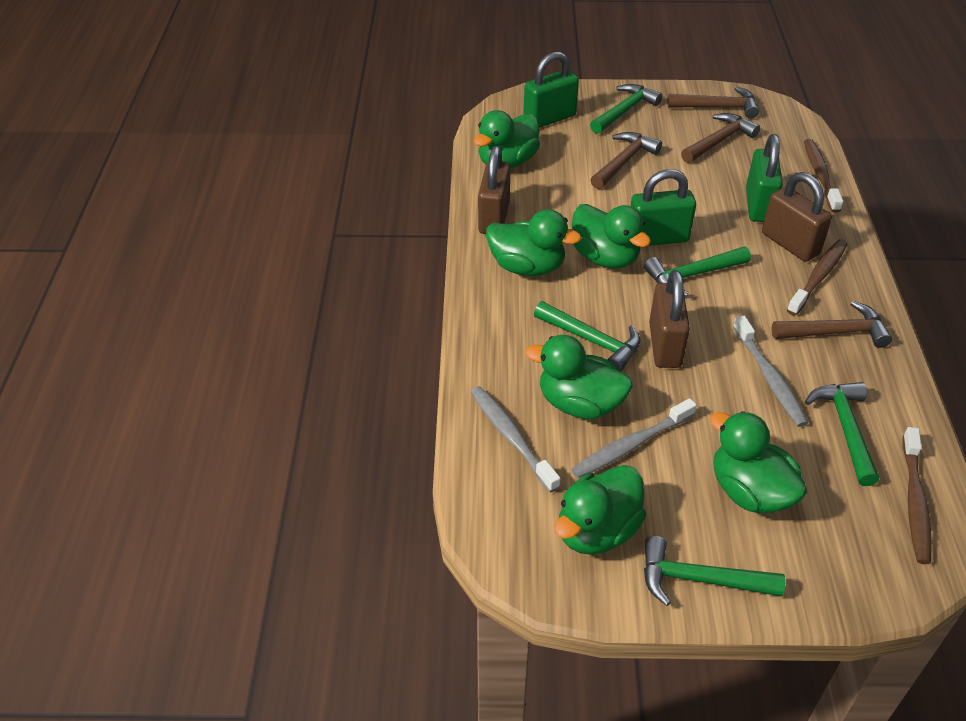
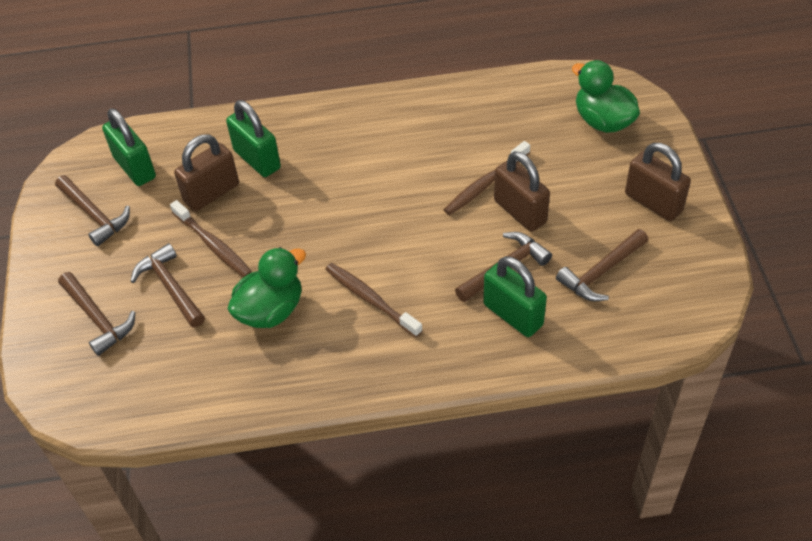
brown hammer: [591,132,662,189] [668,86,759,119] [681,113,760,163] [772,301,892,348] = 4 -> [55,175,130,246] [58,272,136,356] [130,243,205,328] [455,232,552,302] [556,229,648,301] = 5
green duck: [474,110,540,168] [486,209,581,276] [525,335,633,419] [555,465,646,555] [572,204,651,269] [710,411,807,514] = 6 -> [227,247,306,328] [572,60,640,133] = 2
green hammer: [534,301,641,372] [590,84,663,134] [644,247,751,296] [644,536,785,606] [805,382,879,486] = 5 -> none = 0
grey toothbrush: [471,386,560,492] [571,398,697,478] [733,316,808,427] = 3 -> none = 0

